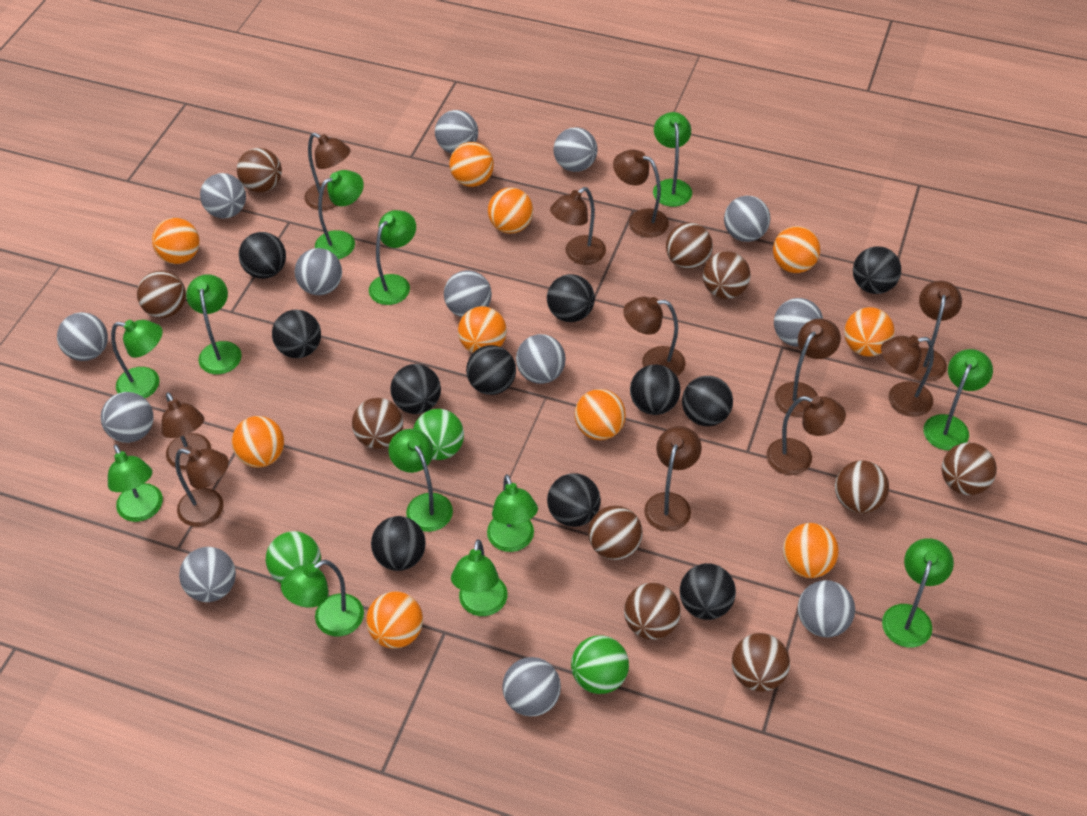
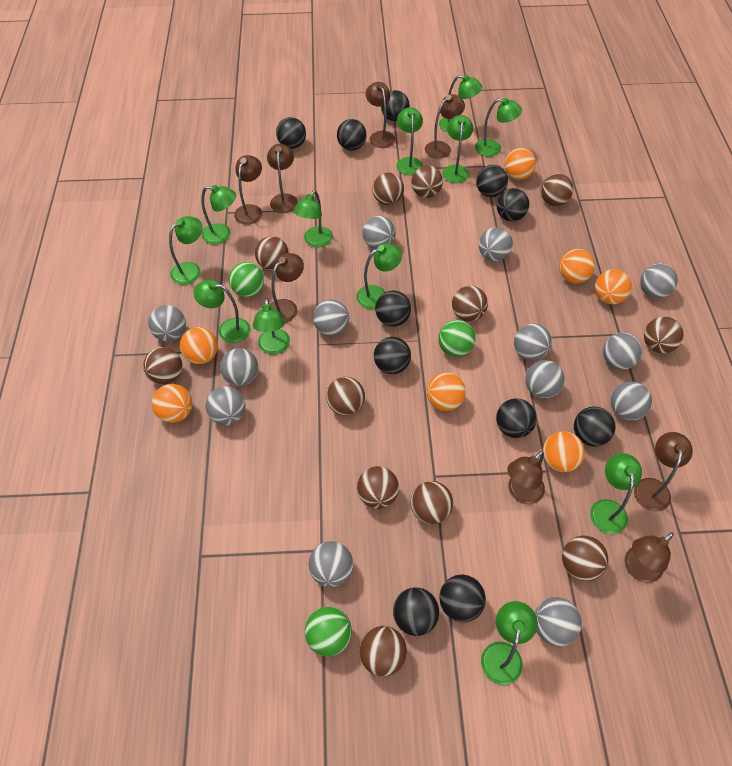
brown ball: [137,270,186,318] [237,148,282,193] [352,398,403,449] [588,506,643,560] [624,583,681,640] [666,222,713,269] [703,251,751,299] [732,633,790,692] [835,460,889,514] [942,443,997,495] = 10 -> [143,347,182,385] [255,236,289,271] [326,377,365,416] [357,466,399,509] [359,626,407,677] [373,173,404,205] [411,165,443,198] [411,481,453,524] [452,286,488,322] [541,173,573,206] [562,536,609,581] [644,317,684,353] = 12
brown lamp: [161,392,211,470] [175,448,229,527] [304,133,350,210] [550,187,606,265] [613,150,669,238] [623,297,686,376] [644,426,702,531] [766,396,846,475] [774,319,841,417] [881,335,934,417] [909,280,962,382] = 11 -> [234,155,262,225] [267,144,298,213] [270,253,304,323] [366,82,395,148] [425,94,465,159] [508,451,545,504] [624,533,674,583] [634,432,693,511] = 8
orange ball: [152,218,200,264] [232,416,284,468] [366,591,423,649] [449,142,494,187] [458,306,507,353] [488,187,533,233] [575,389,626,440] [773,226,820,273] [783,523,839,578] [844,307,895,357] = 10 -> [152,384,192,423] [180,327,218,364] [427,372,466,411] [504,148,536,180] [543,431,585,472] [559,249,595,283] [595,269,632,304] = 7

